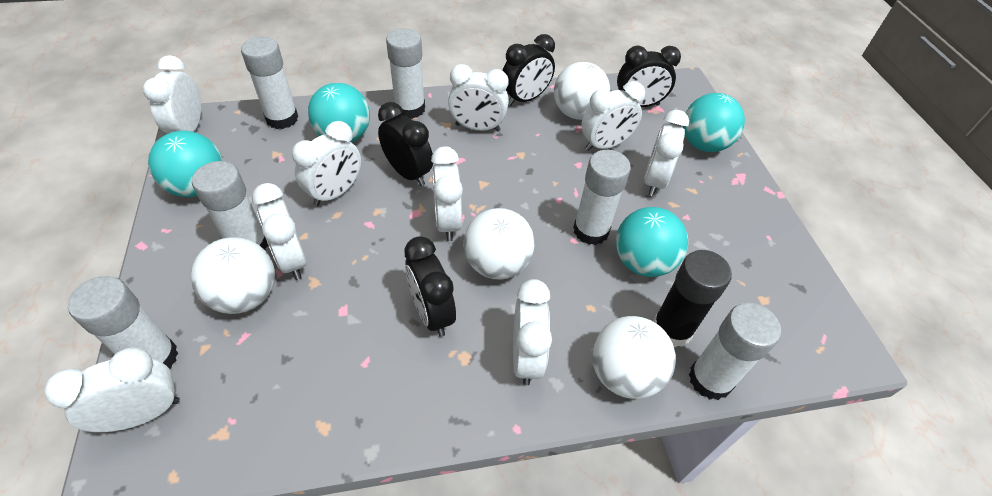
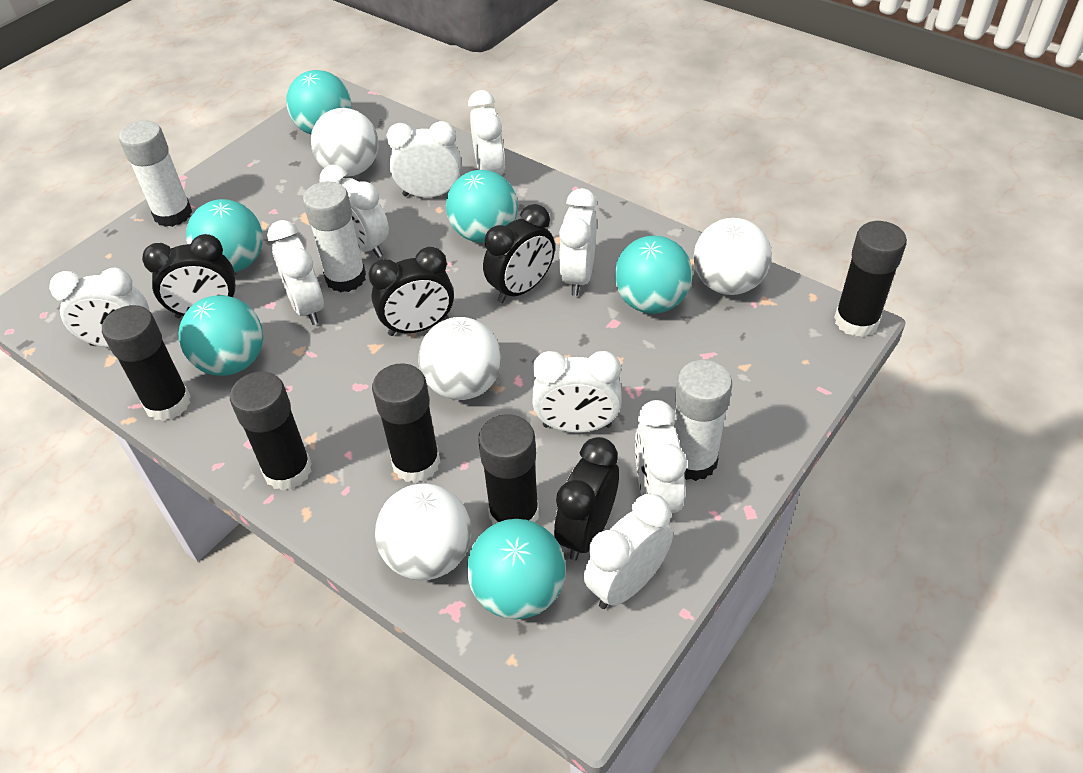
black glue stick: [653,250,732,347] = 1 -> [102,305,191,421] [230,372,312,491] [372,363,440,483] [478,414,539,525] [834,221,907,337] = 5
turquoise ball: [148,131,223,197] [308,83,370,142] [616,207,688,277] [683,93,745,152] = 4 -> [179,295,263,376] [186,199,263,272] [286,70,351,134] [446,170,518,243] [467,519,566,619] [615,235,693,314] = 6
white glue stick: [68,276,178,369] [192,161,268,251] [241,37,298,129] [386,29,425,119] [573,150,631,245] [689,303,781,400] = 6 -> [119,121,192,227] [303,181,366,293] [674,360,732,481] = 3

